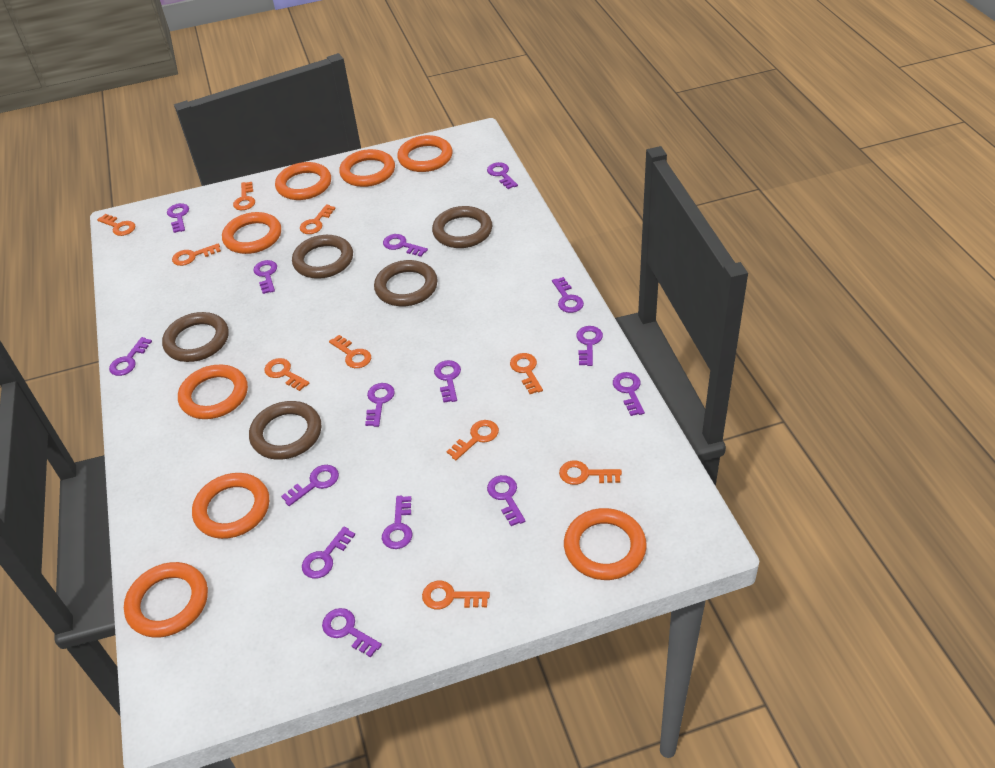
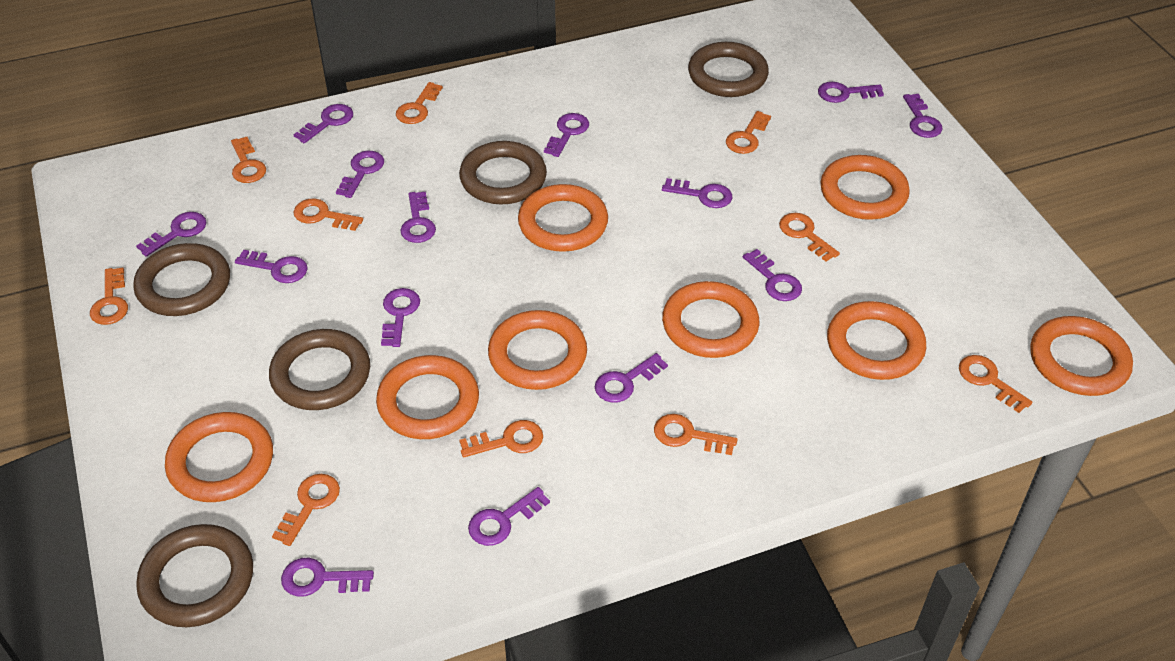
purple key: [109,337,152,376] [167,203,189,233] [253,260,277,294] [281,465,339,506] [302,527,355,579] [322,608,382,657] [365,383,395,427] [382,496,412,549] [383,234,428,257] [434,360,461,403] [487,162,518,189] [487,475,525,526] [552,277,584,313] [576,326,603,366] [613,372,645,416] = 15 -> [136,212,206,257] [235,250,308,283] [281,558,374,597] [293,104,353,144] [336,151,384,198] [381,288,420,347] [400,191,436,243] [468,487,550,546] [544,113,589,157] [595,353,668,403] [662,178,732,208] [743,249,802,301] [818,82,884,103] [903,94,943,138] = 14

